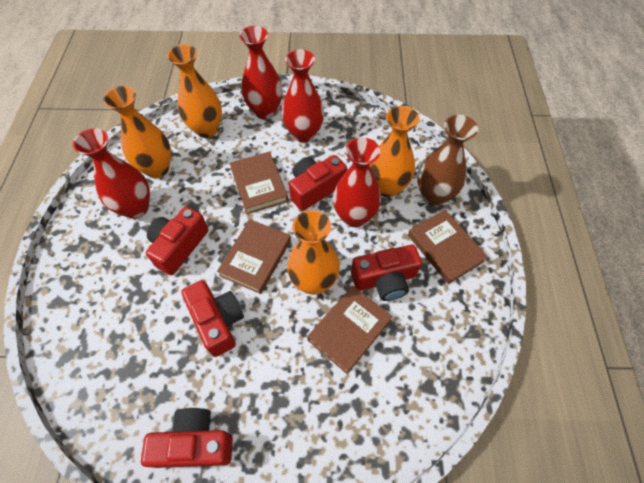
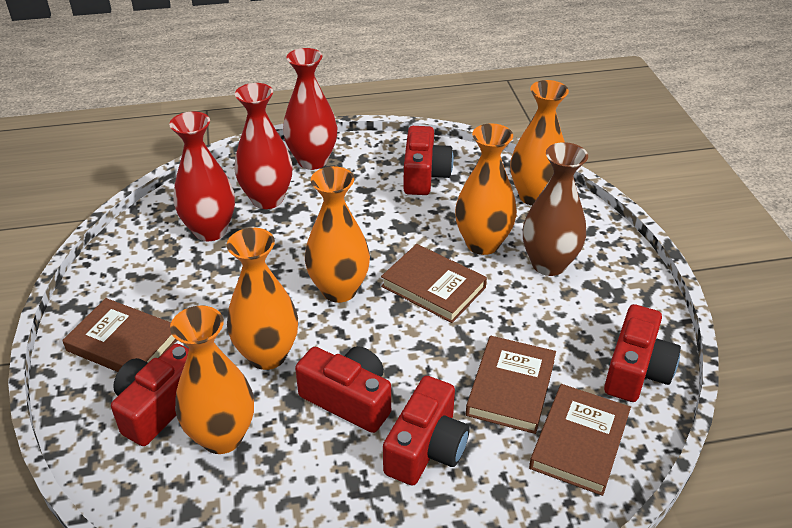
orange vase: [103,86,171,178] [167,44,222,138] [287,210,340,294] [370,106,420,197] = 4 -> [170,306,254,454] [227,228,298,370] [305,166,370,303] [455,123,517,255] [511,80,569,206] = 5
red vase: [73,128,150,219] [239,26,283,119] [282,49,324,143] [333,137,381,227] = 4 -> [169,111,235,241] [234,83,292,209] [283,48,338,170] = 3

